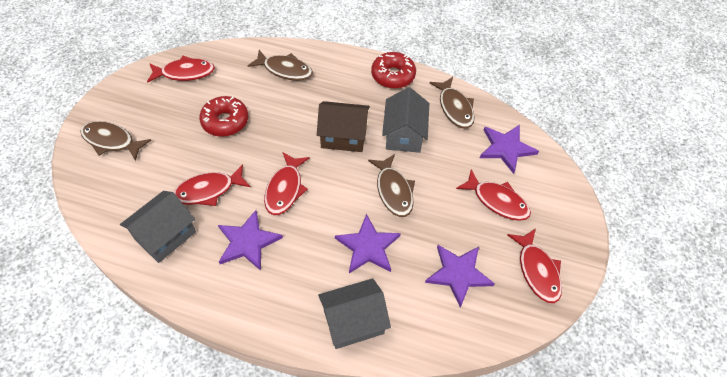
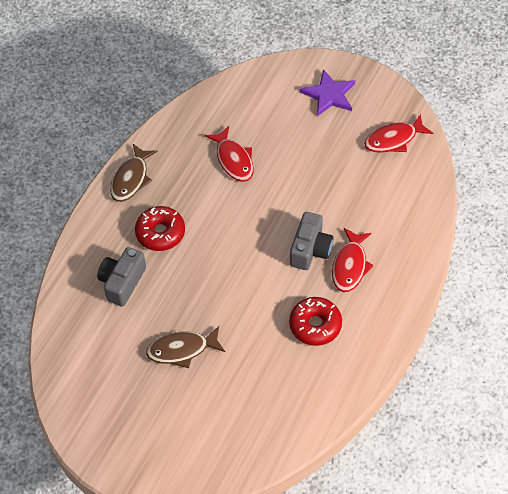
brown fish: [80,121,151,161] [248,50,313,81] [368,154,415,217] [430,77,474,128] = 4 -> [110,144,158,202] [146,326,225,368] = 2
brown house: [317,101,370,152] = 1 -> none = 0
grey camera: none = 0 -> [97,247,146,307] [290,212,333,270] = 2
grey house: [120,191,196,263] [318,278,391,349] [382,87,429,153] = 3 -> none = 0
purple star: [218,210,283,271] [335,214,401,273] [425,245,495,308] [480,125,539,174] = 4 -> [300,69,355,116] = 1
red fish: [147,56,215,83] [173,164,251,206] [264,152,309,215] [456,169,531,221] [508,228,562,303] = 5 -> [205,126,254,182] [332,228,374,292] [364,114,433,153] = 3

